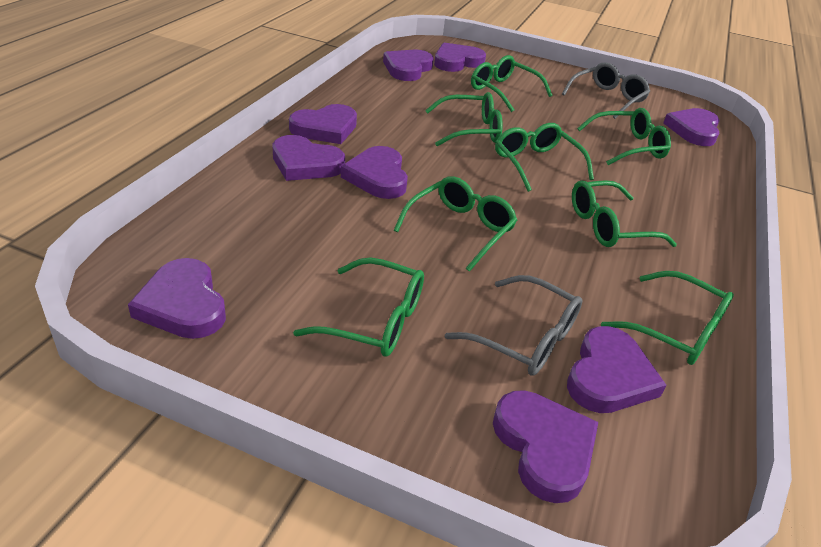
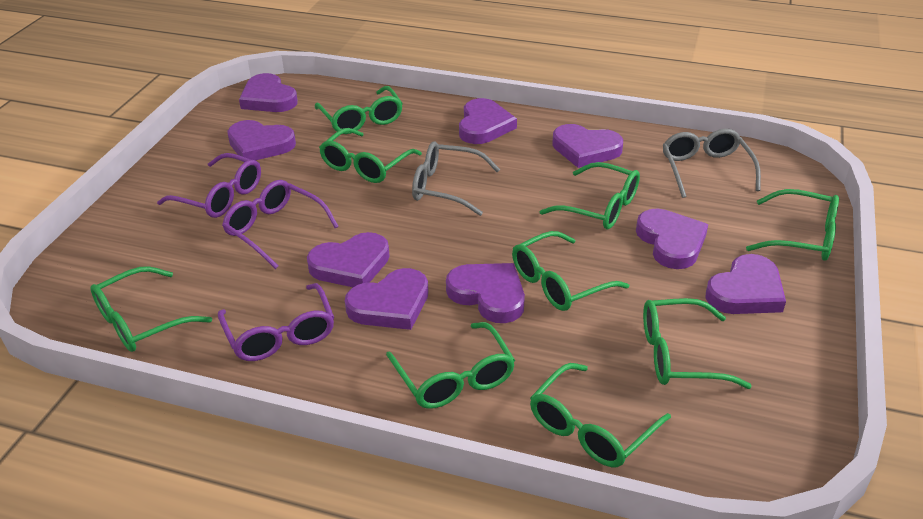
green glasses: [293,257,424,357] [393,176,517,272] [425,92,503,146] [471,55,552,112] [495,123,594,192] [572,180,677,247] [577,108,671,165] [601,271,734,365] = 8 -> [90,266,212,352] [315,86,403,134] [319,128,422,183] [386,322,515,409] [512,231,629,311] [530,363,671,467] [539,162,640,229] [643,298,752,389] [746,189,839,261] = 9
purple glasses: none = 0 -> [157,153,261,218] [218,283,334,361] [222,180,339,269] = 3

